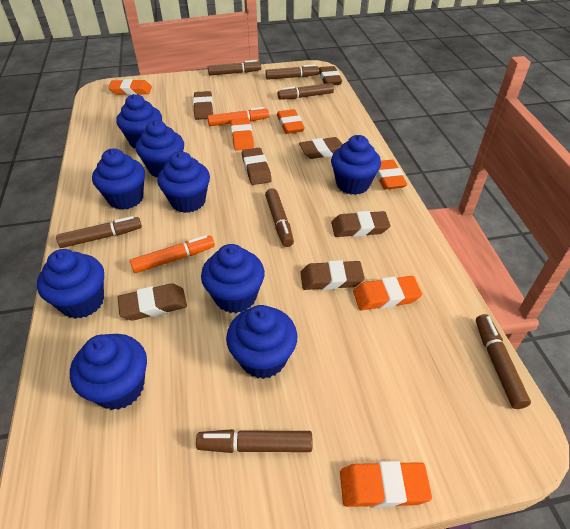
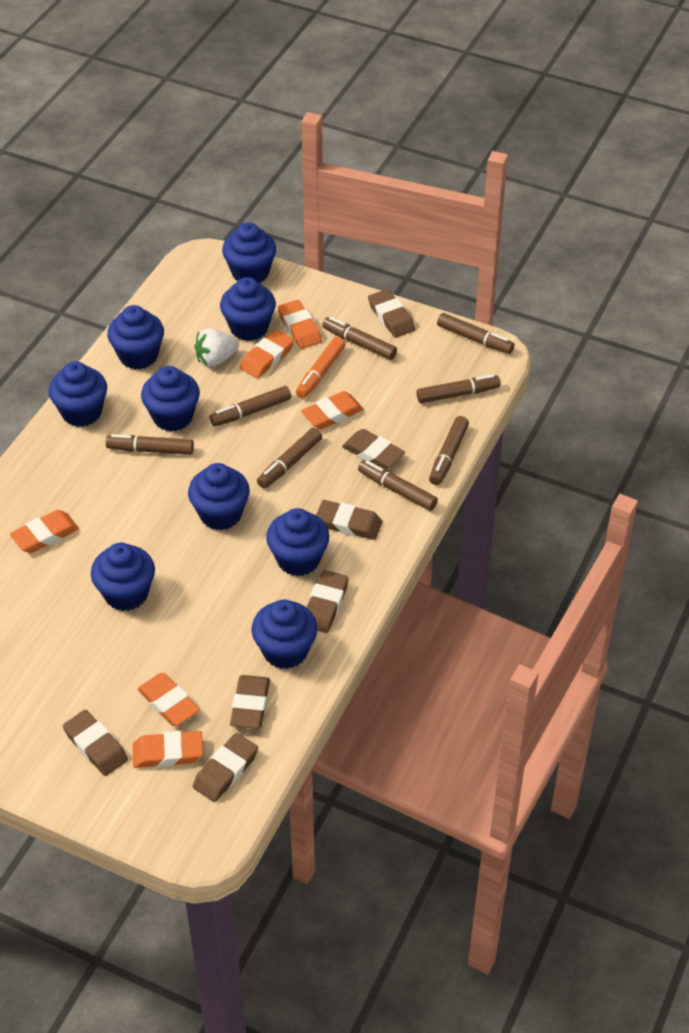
brown marker: [56,216,142,248] [196,429,312,453] [208,60,261,76] [265,64,319,80] [265,188,294,247] [278,83,334,100] [476,314,531,409] = 7 -> [106,434,194,455] [210,386,291,426] [257,428,322,488] [322,317,397,360] [358,460,438,511] [417,374,501,403] [429,416,469,485] [437,313,514,354] = 8
orange marker: [130,235,215,273] [207,107,269,126] = 2 -> [296,337,345,399] = 1
white strawberry: none = 0 -> [195,328,239,367] = 1

